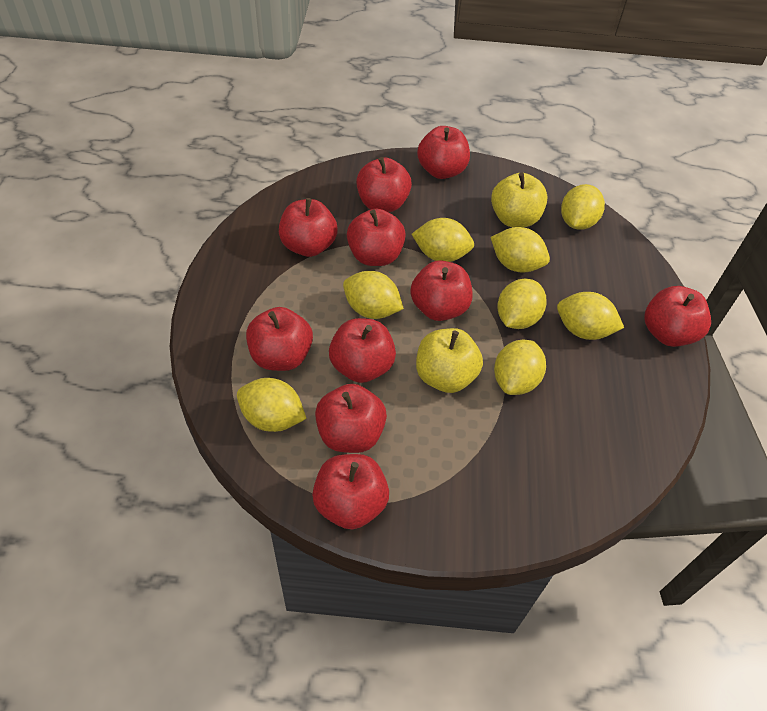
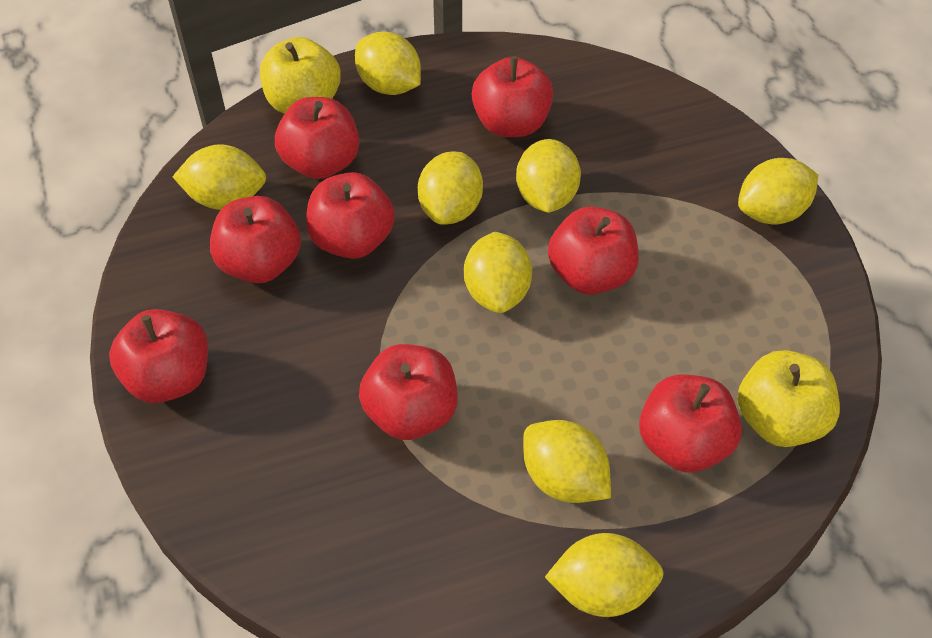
red apple: [246,307,313,371] [279,198,338,257] [312,454,389,529] [315,384,387,453] [329,318,396,383] [347,208,406,266] [356,157,412,212] [410,260,472,321] [417,126,470,179] [644,286,711,347] = 10 -> [109,309,208,403] [210,196,301,283] [275,97,359,179] [306,172,395,259] [359,344,457,440] [472,56,553,137] [548,207,639,295] [639,375,742,473] = 8

